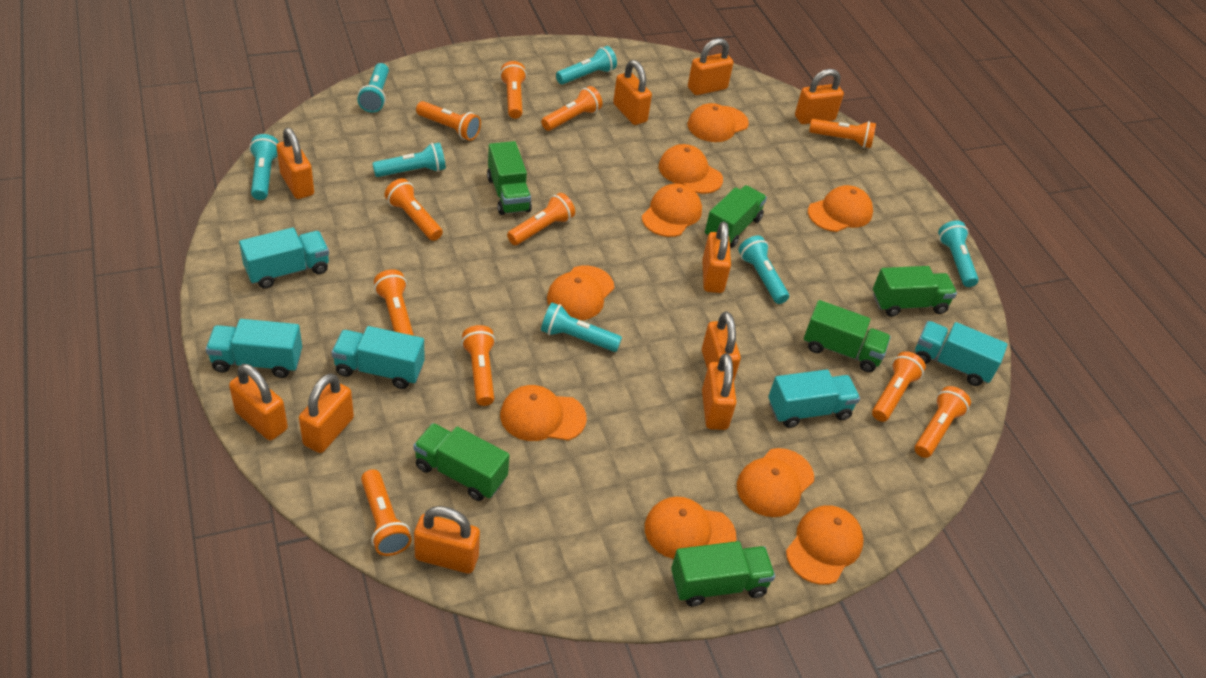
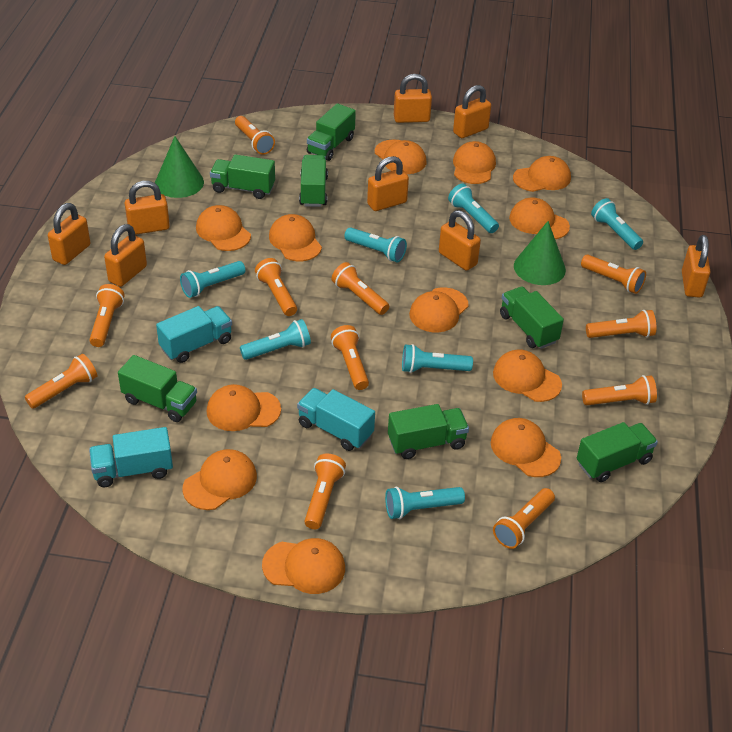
green cone: none = 0 -> [155,136,204,198] [514,221,566,285] = 2
green truck: [413,423,510,501] [487,141,532,215] [671,541,775,607] [705,185,767,248] [804,300,891,372] [873,266,957,317] = 6 -> [118,355,197,422] [210,154,275,199] [299,155,328,207] [307,103,356,161] [388,404,469,459] [500,286,564,349] [577,422,658,482] = 7
orange cap: [500,385,587,441] [547,265,614,320] [642,184,702,237] [645,497,736,559] [659,144,723,194] [688,103,749,142] [737,448,814,517] [786,505,864,585] [808,185,873,232] = 9 -> [183,449,257,510] [196,205,251,251] [207,384,281,431] [262,538,345,594] [269,214,322,261] [375,140,426,174] [409,288,469,332] [453,141,496,184] [491,418,561,477] [493,349,562,402] [509,198,570,239] [513,156,571,192] = 12
orange padlock: [229,364,288,440] [276,128,314,199] [299,373,354,453] [414,506,480,573] [613,60,652,125] [688,38,733,95] [702,222,731,293] [702,312,741,380] [702,353,737,430] [795,69,844,124] = 10 -> [48,203,91,265] [104,224,147,287] [125,181,170,235] [367,156,409,211] [394,74,432,123] [439,210,481,271] [453,85,491,138] [682,235,710,297] = 8
turquoise truck: [206,319,302,378] [239,227,329,289] [331,326,425,389] [768,369,860,428] [915,321,1008,386] = 5 -> [89,427,173,487] [156,306,232,363] [297,388,375,451] = 3

